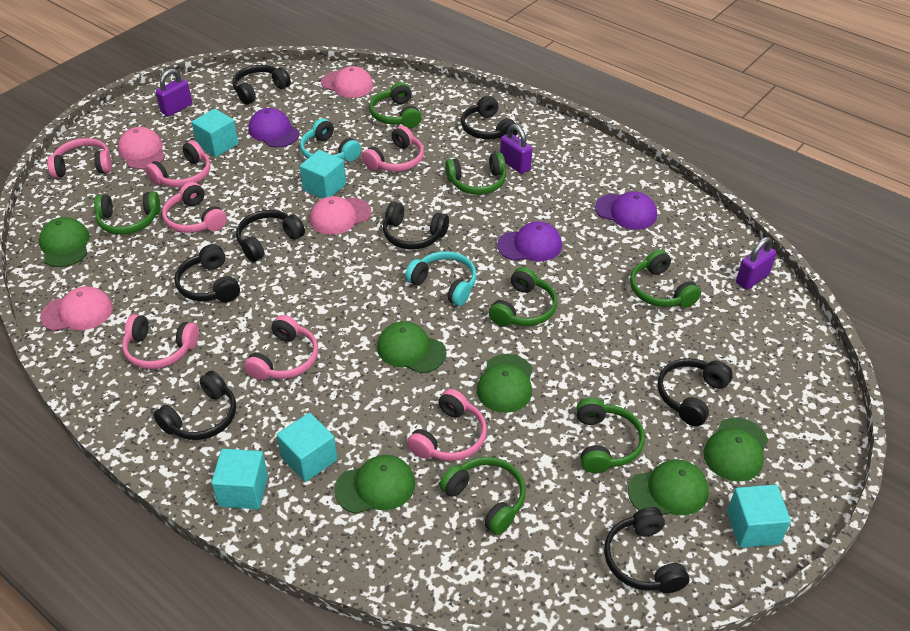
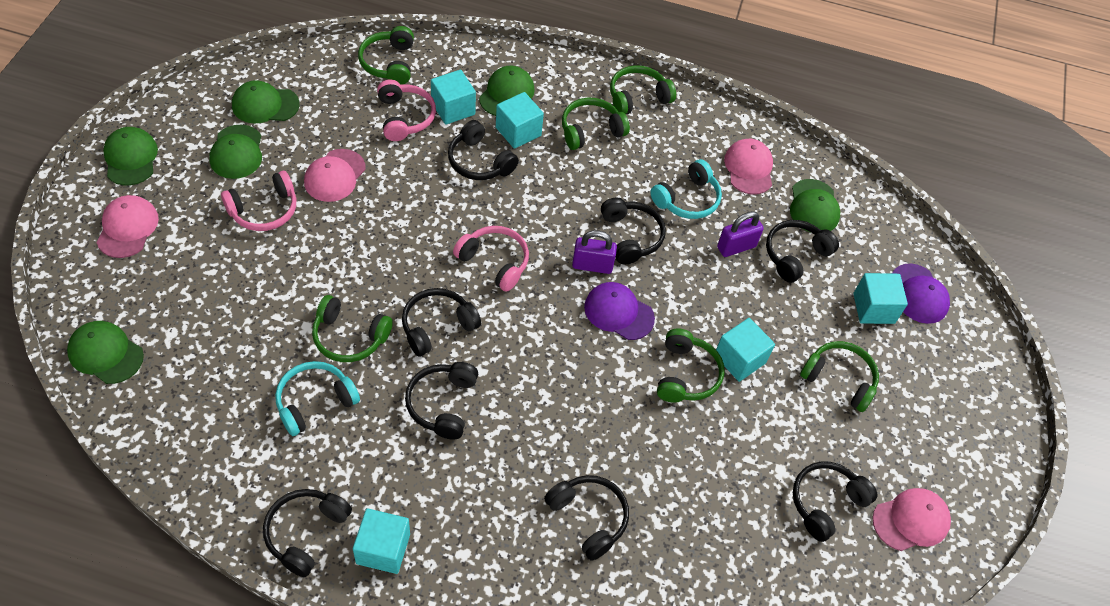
green headphones: [94,191,161,235] [369,82,422,128] [439,457,526,535] [445,152,506,195] [489,267,557,327] [576,398,645,473] [630,249,701,308] = 7 -> [312,295,393,362] [358,26,414,85] [562,98,630,150] [610,65,676,114] [657,328,724,403] [800,341,879,412] = 6
pink headphones: [47,138,112,178] [122,314,199,369] [145,140,211,187] [162,182,227,233] [244,315,318,380] [362,126,424,172] [407,389,487,461] = 7 -> [221,171,296,231] [377,80,436,141] [453,226,529,292] = 3
purple cap: [249,108,300,147] [497,221,562,261] [595,191,657,230] = 3 -> [584,282,655,340] [892,264,950,324] = 2
purple padlock: [156,69,192,117] [500,124,532,174] [736,237,776,290] = 3 -> [572,230,617,274] [717,211,764,257] = 2

